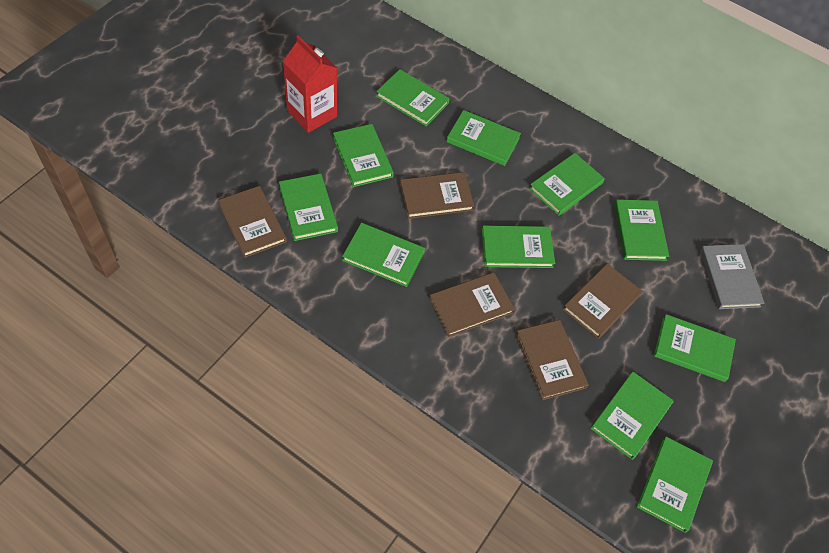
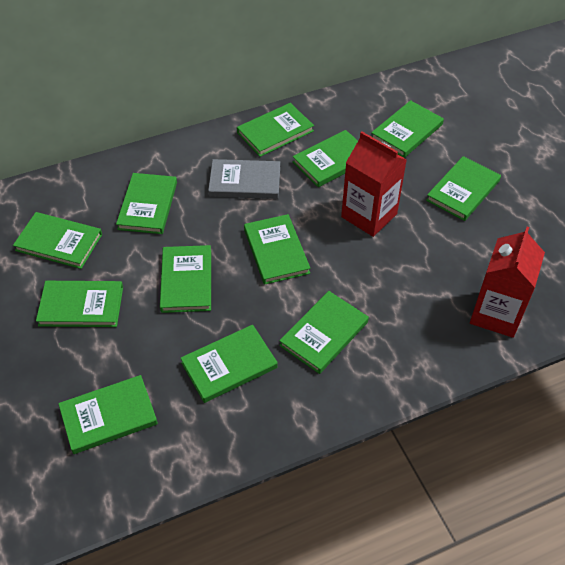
brown book: [218,186,287,258] [400,172,474,219] [429,272,515,337] [515,320,589,400] [563,264,643,339] = 5 -> none = 0
green book: [279,174,338,241] [333,124,394,187] [342,223,425,287] [376,69,450,126] [446,110,521,166] [482,225,555,268] [529,153,605,216] [591,371,674,459] [614,199,669,261] [637,437,713,533] [654,314,736,382] = 11 -> [13,212,102,269] [36,281,123,327] [58,375,158,454] [116,173,177,234] [160,245,211,313] [180,325,278,403] [237,103,314,157] [244,214,311,285] [279,291,369,374] [293,130,358,187] [371,100,444,158] [426,156,501,221] = 12
red carton: [283,36,337,133] = 1 -> [341,132,407,237] [470,227,545,338] = 2

